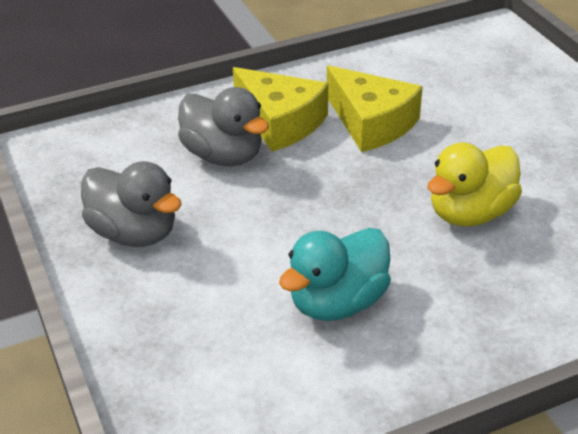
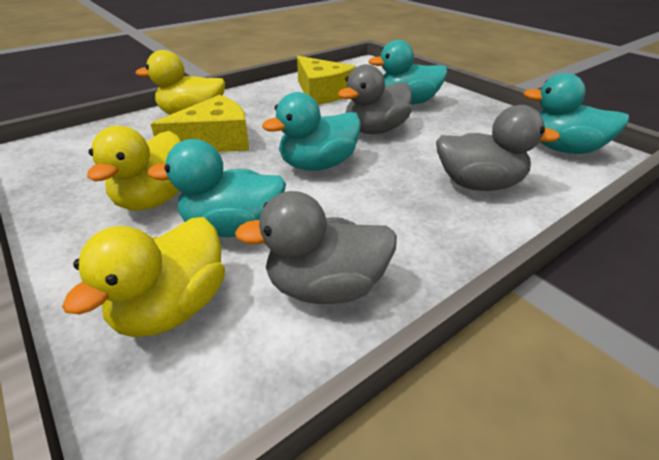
grey duck: [81,161,182,247] [178,87,269,166] = 2 -> [234,191,397,304] [338,64,412,134] [436,105,560,191] = 3
turquoise duck: [279,228,391,321] = 1 -> [148,139,286,237] [262,92,361,171] [368,40,447,104] [523,73,629,154] = 4
yellow duck: [427,142,522,227] = 1 -> [62,217,225,337] [87,126,181,211] [135,50,225,115] = 3

